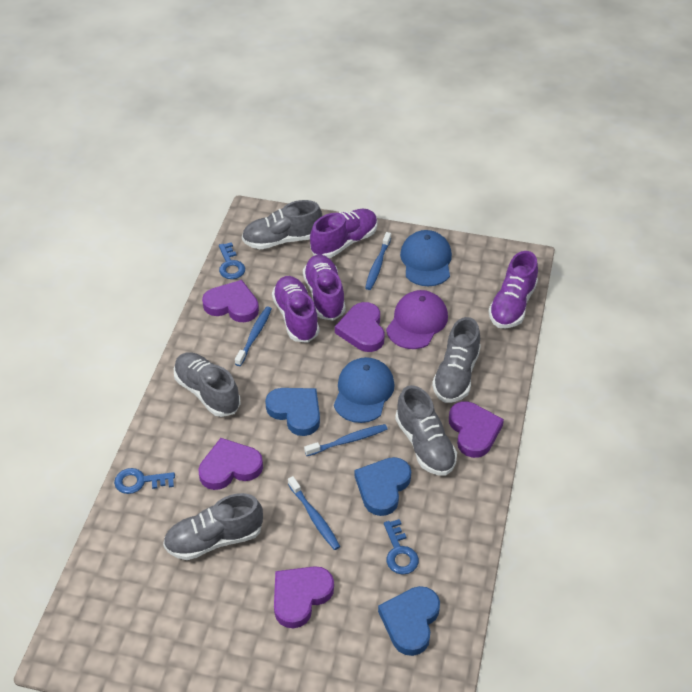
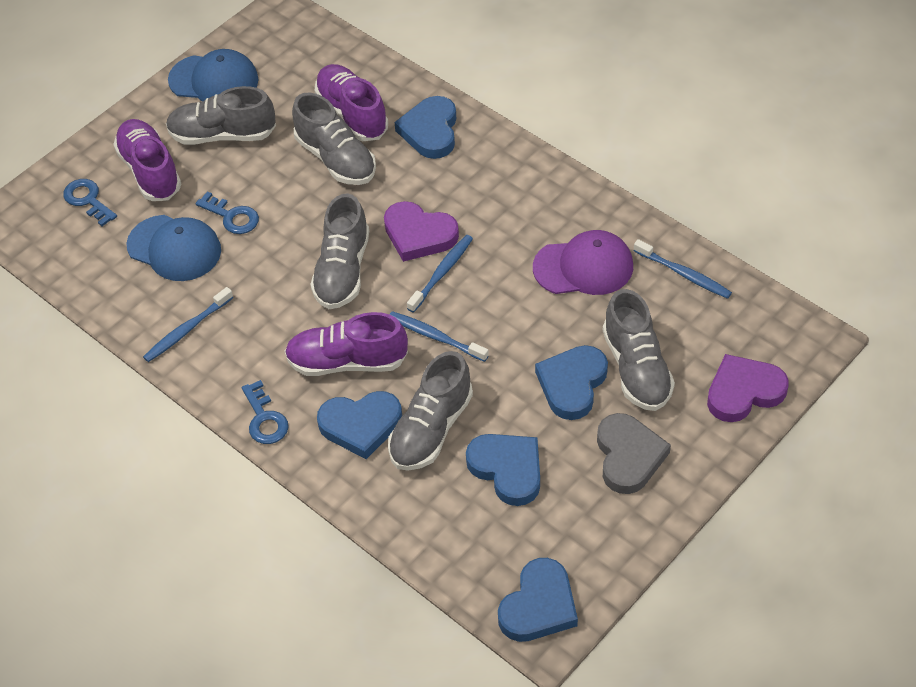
blue heart: [265,388,320,436] [355,457,411,516] [378,586,440,656] = 3 -> [317,391,402,459] [395,96,456,159] [466,434,540,506] [498,558,578,642] [535,345,608,420] = 5
grey heart: none = 0 -> [597,413,671,494] = 1
purple heart: [198,438,263,490] [202,280,259,322] [274,566,334,628] [335,302,385,352] [449,401,504,458] = 5 -> [384,201,459,262] [707,354,789,422] = 2
purple shoe: [272,276,320,343] [303,255,346,321] [310,209,378,258] [488,251,538,328] = 4 -> [113,119,181,201] [285,312,408,376] [315,64,388,141] = 3

